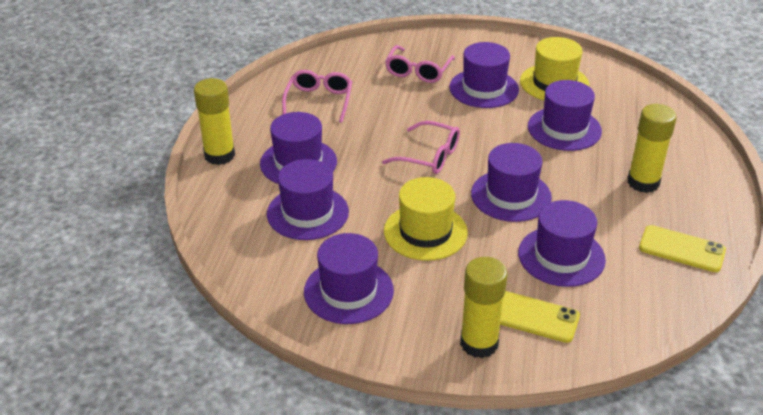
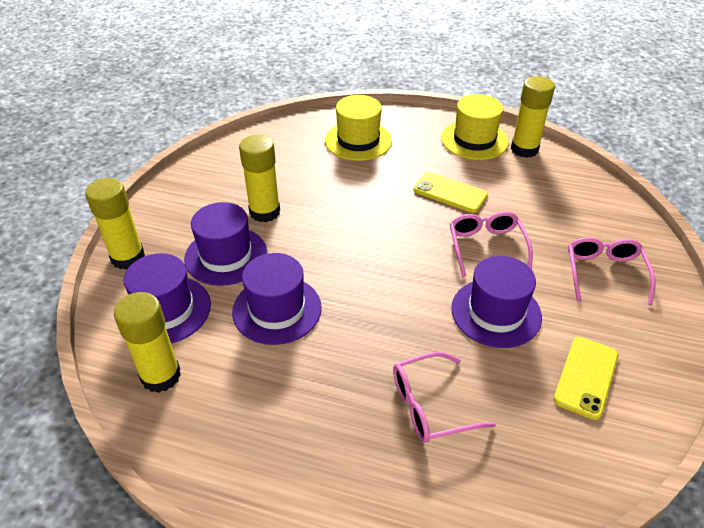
purple hat: [260,112,337,184] [267,159,349,240] [304,233,394,324] [449,42,519,108] [471,143,552,222] [518,200,606,287] [528,80,602,151] = 7 -> [124,253,211,343] [184,202,267,286] [232,253,322,345] [451,256,542,348] = 4
yellow glue stick: [194,78,235,165] [460,257,508,358] [627,104,677,193] = 3 -> [85,178,145,270] [114,292,181,393] [239,135,280,222] [511,76,555,158] = 4

